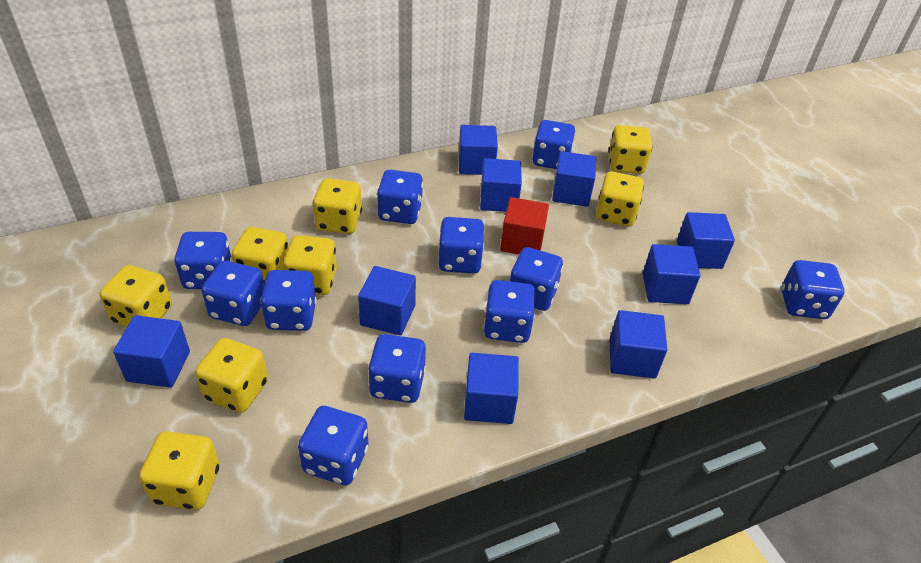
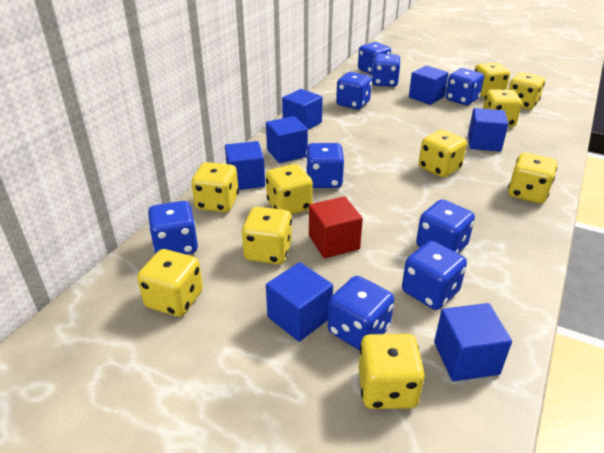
blue cube: [113,315,190,388] [358,266,416,336] [459,125,498,175] [464,353,519,424] [480,158,522,212] [552,151,597,207] [609,310,667,379] [643,244,701,304] [677,212,735,269] = 9 -> [225,141,265,190] [266,116,308,163] [266,262,333,342] [282,89,323,130] [409,66,449,105] [434,303,512,381] [468,108,508,152] = 7
blue dice: [174,232,232,289] [202,261,264,326] [260,270,317,331] [298,406,369,485] [368,334,426,403] [377,170,423,224] [438,217,485,274] [483,280,535,343] [510,247,563,311] [532,120,575,169] [781,260,845,319] = 11 -> [148,201,198,254] [306,143,344,188] [328,276,394,350] [336,72,372,109] [358,42,391,75] [372,54,401,87] [402,241,467,310] [416,199,475,253] [445,68,484,105] = 9
yellow dice: [100,265,172,327] [139,431,220,510] [195,338,268,413] [232,227,289,284] [283,235,337,295] [313,178,362,234] [596,172,644,226] [608,125,652,174] = 8 -> [137,249,203,317] [191,162,239,212] [242,207,292,264] [266,164,313,215] [359,334,425,409] [419,130,467,178] [474,62,510,97] [483,89,522,127] [508,72,545,110] [508,153,557,204] = 10

